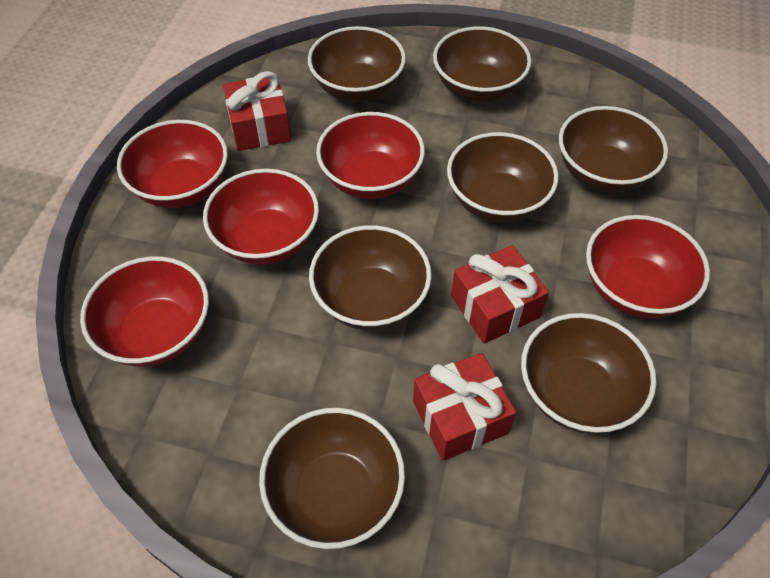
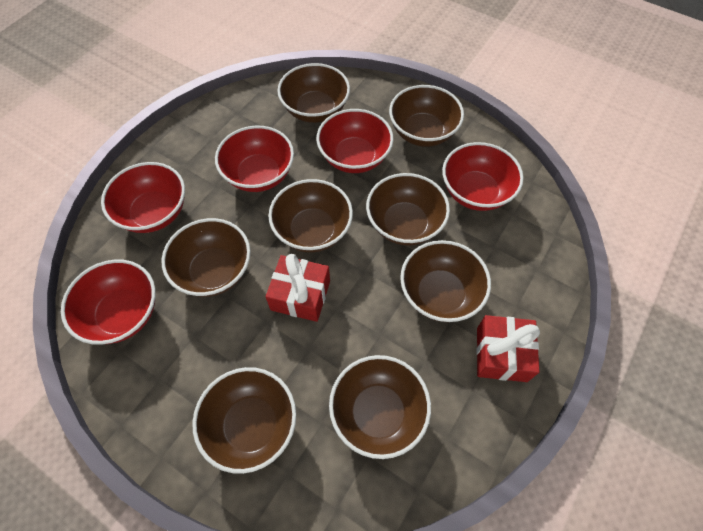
brown bowl: [259,408,405,549] [308,26,406,102] [309,225,432,330] [433,26,531,102] [447,132,559,223] [521,313,656,434] [559,106,668,193] = 7 -> [161,218,251,297] [193,367,296,474] [268,179,353,252] [277,63,350,123] [329,355,431,459] [366,173,450,246] [389,85,464,147] [400,240,491,322] = 8
red gift: [223,71,291,151] [413,353,516,461] [451,245,549,344] = 3 -> [265,254,330,322] [476,315,540,382] = 2

